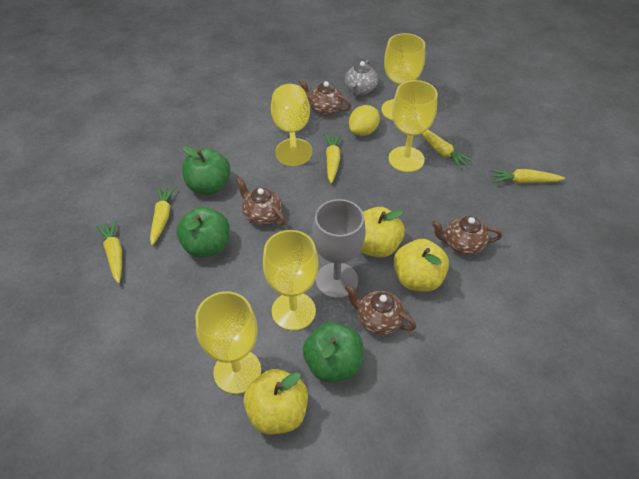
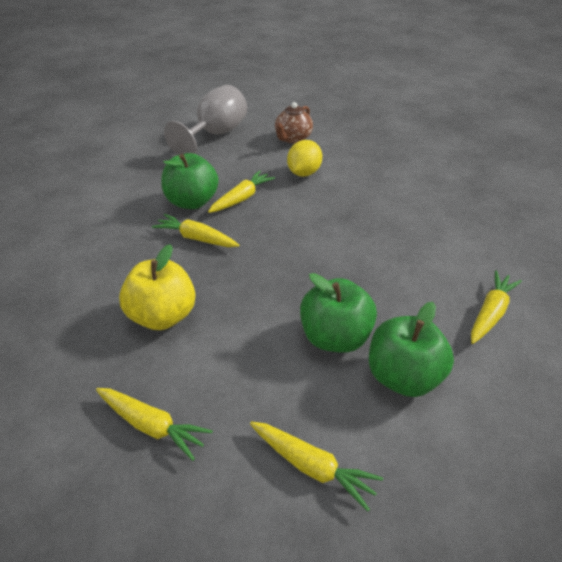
brown teapot: [236,177,286,226] [299,79,351,116] [345,284,416,335] [432,216,502,255] = 4 -> [275,102,313,143] = 1
grey teapot: [345,60,378,96] = 1 -> none = 0
yellow apple: [243,369,308,434] [361,207,405,257] [394,239,449,292] = 3 -> [119,244,196,330] = 1
yellow goblet: [195,291,261,394] [263,230,319,331] [271,84,312,166] [381,33,425,120] [388,80,437,172] = 5 -> none = 0

